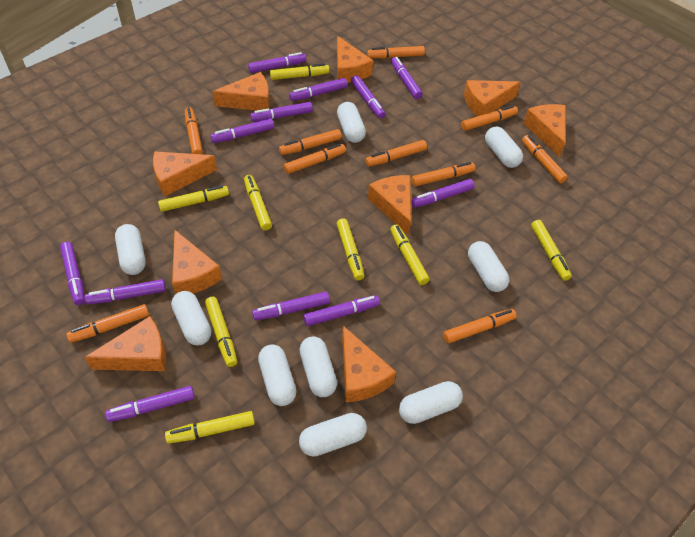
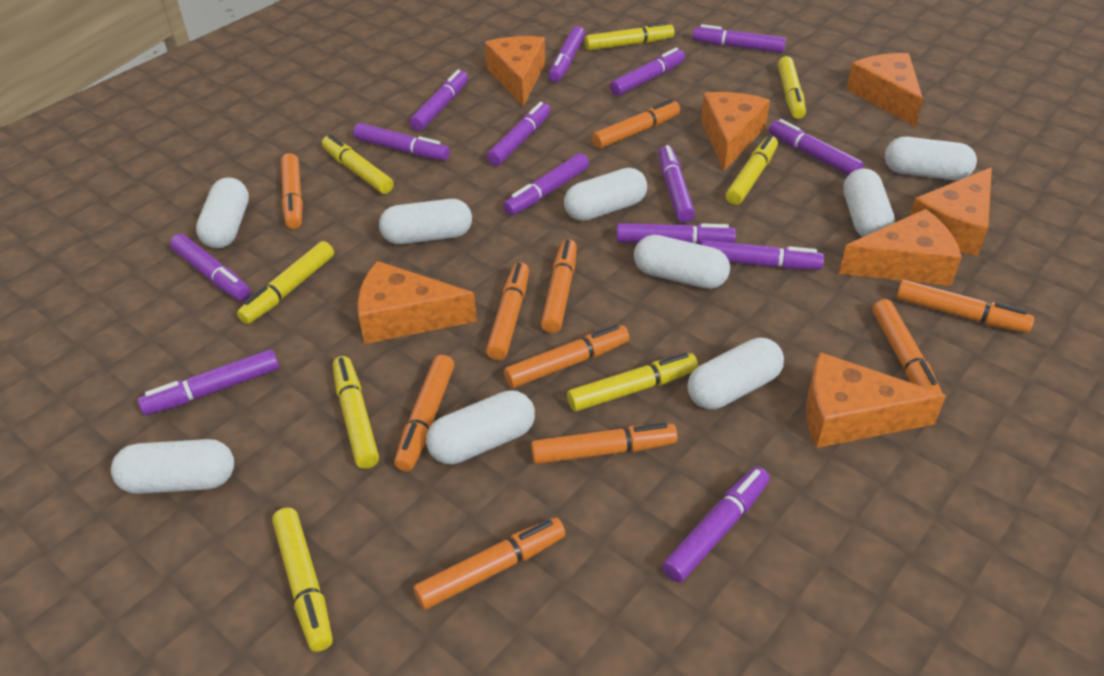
orange cheese: [85,316,166,371] [153,151,217,196] [172,229,222,295] [212,72,270,111] [337,36,373,83] [342,326,396,402] [368,175,411,236] [464,80,521,116] [524,104,566,157] = 9 -> [357,261,477,344] [485,36,545,106] [701,92,770,171] [806,352,946,448] [839,209,962,286] [846,53,923,127] [910,167,992,256] = 7
purple marker: [60,242,85,305] [85,279,166,304] [105,386,195,422] [210,119,274,143] [248,52,306,73] [250,102,313,122] [252,292,330,320] [289,78,348,101] [303,295,380,326] [351,75,386,119] [391,57,423,99] [411,179,474,208] = 12 -> [138,349,279,415] [170,234,251,301] [353,123,450,161] [409,70,468,131] [487,102,551,166] [503,153,589,216] [548,26,585,82] [610,48,685,96] [617,223,736,245] [659,145,695,223] [662,467,770,583] [693,24,786,53] [701,240,824,270] [769,119,864,175] = 14

